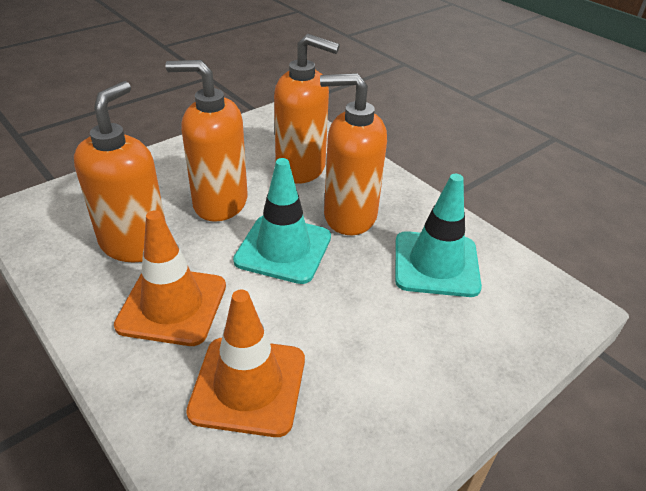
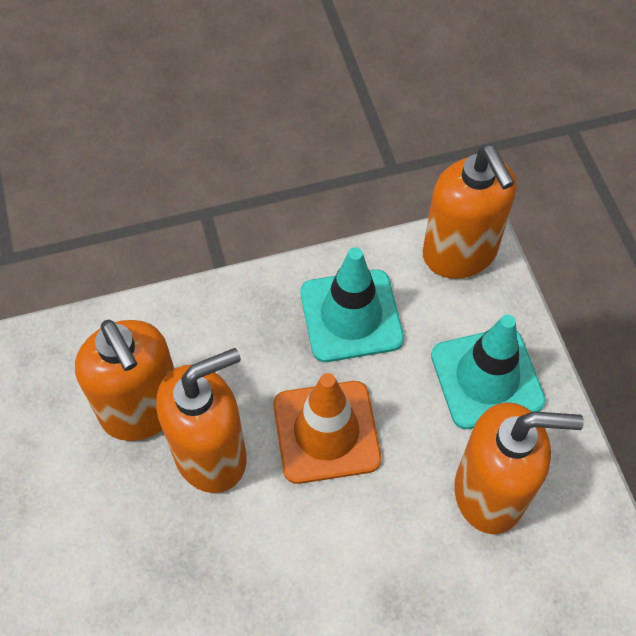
orange traffic cone: [114,210,226,346] [186,290,305,437] = 2 -> [273,373,381,484] = 1

